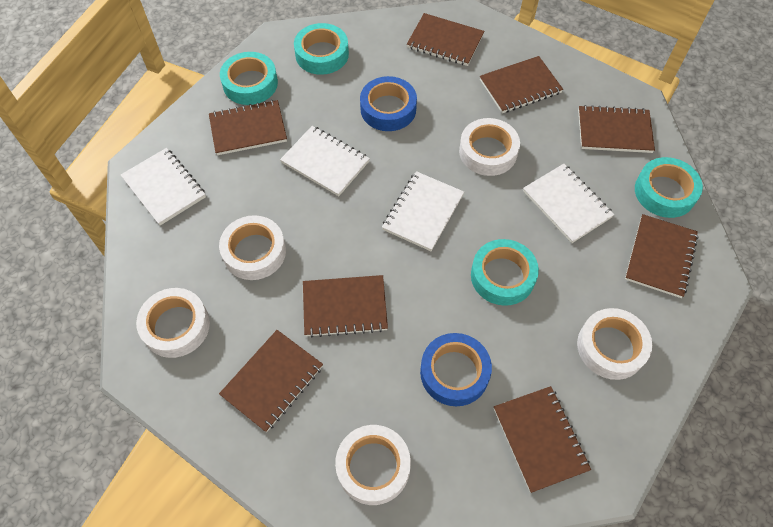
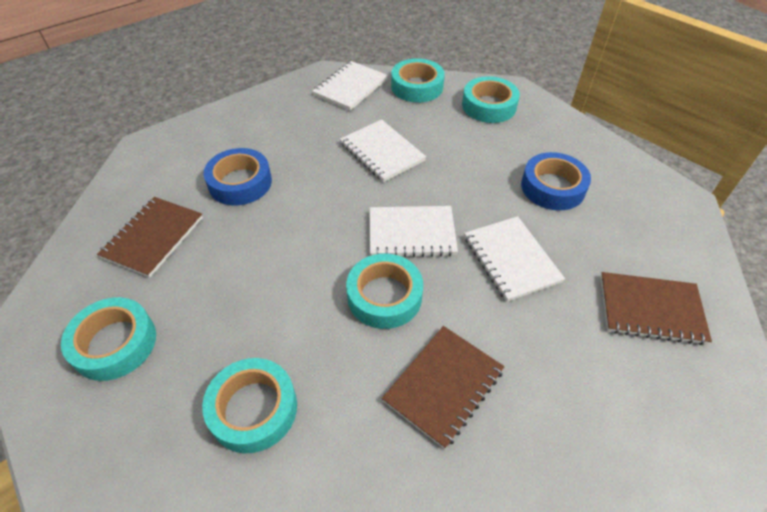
brown notebook: [209,100,287,155] [219,330,323,432] [303,275,388,338] [407,13,484,66] [480,56,563,113] [494,386,591,493] [578,105,655,153] [625,214,698,298] = 8 -> [97,197,203,278] [382,326,505,449] [600,272,712,345] = 3
turquoise tape: [220,52,278,105] [294,23,349,75] [471,239,539,306] [635,157,703,218] = 4 -> [61,297,156,381] [202,358,297,453] [346,254,423,329] [391,58,445,103] [462,76,520,123] = 5
white tape: [136,288,210,358] [219,215,286,280] [335,425,411,505] [459,118,520,176] [577,308,652,380] = 5 -> none = 0

